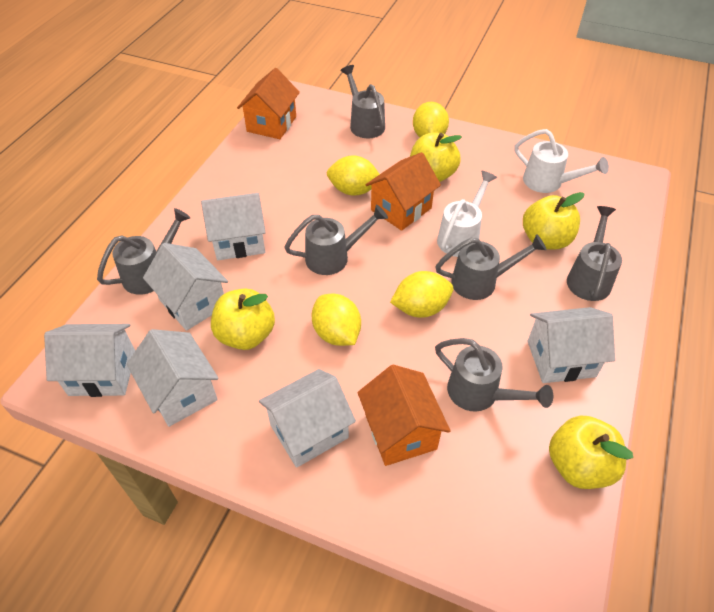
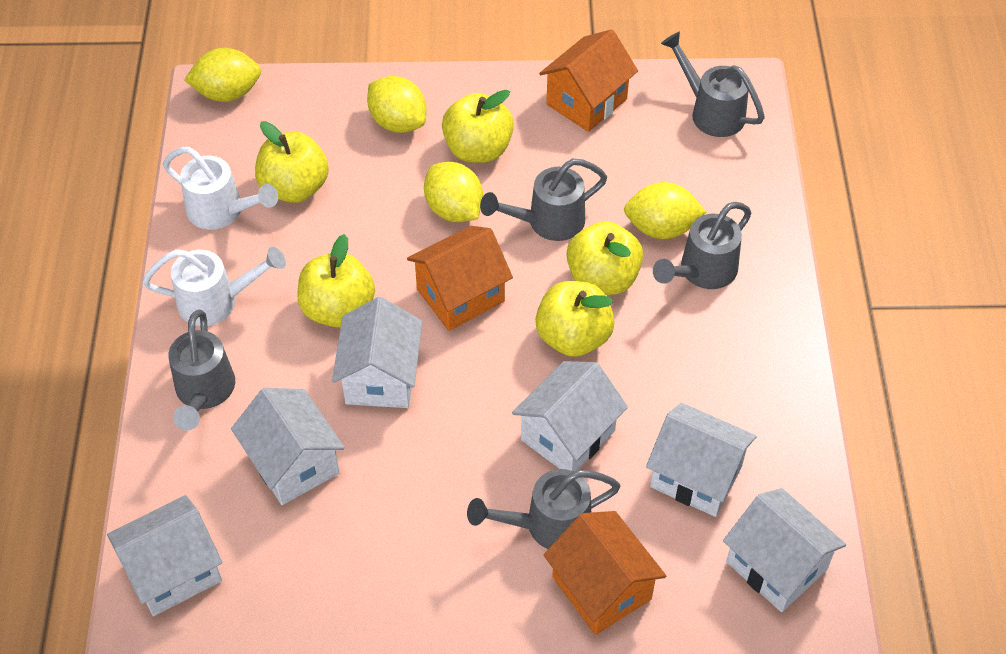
grey watering can: [97,208,191,295] [284,205,388,275] [340,65,385,138] [435,234,547,300] [435,338,553,412] [567,206,622,301] = 6 -> [168,310,235,431] [467,469,621,549] [480,158,607,241] [653,202,752,289] [661,32,765,137] = 5
yellow apple: [211,288,275,350] [410,133,462,182] [523,192,585,250] [549,415,633,489] = 4 -> [255,121,329,203] [297,234,375,328] [442,90,514,163] [535,281,615,357] [566,221,643,295] = 5

